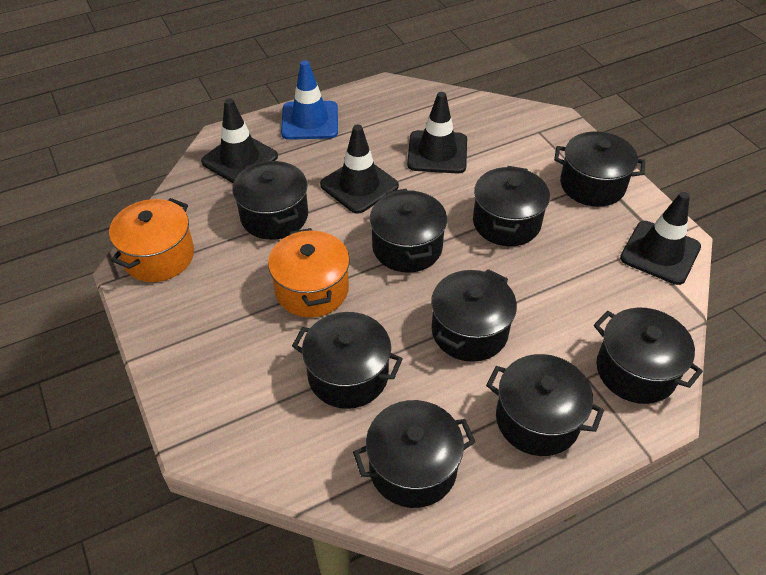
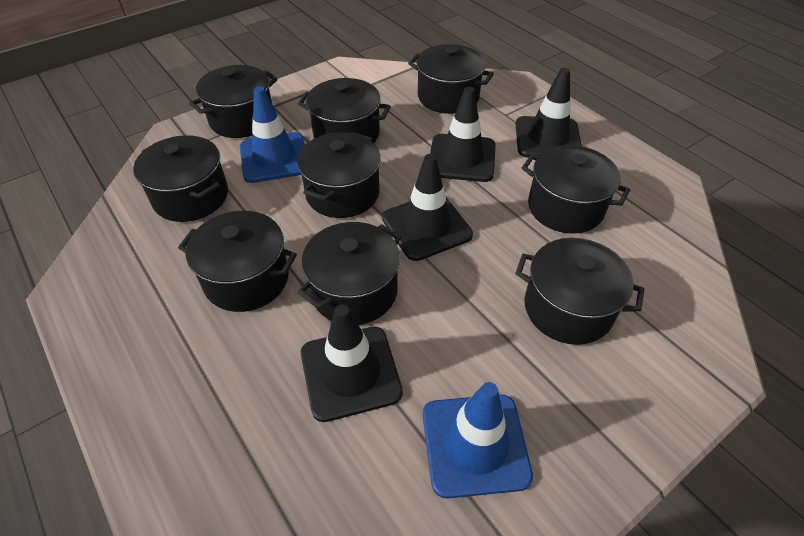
blue traffic cone: [281,60,338,140] = 1 -> [240,86,305,183] [423,382,533,499] = 2
orange pot: [109,198,194,282] [268,228,350,317] = 2 -> none = 0

